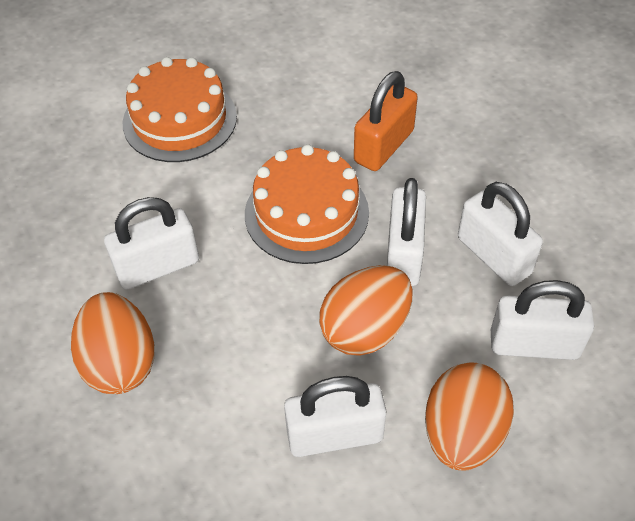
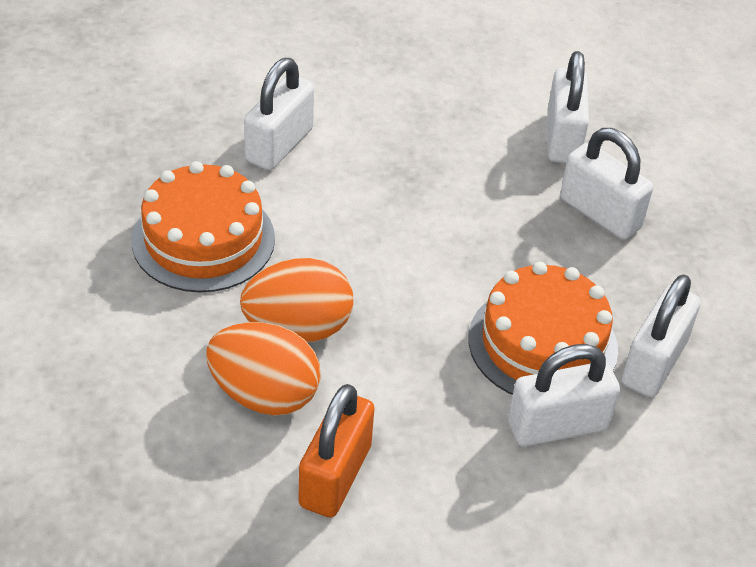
orange egg: [71,292,155,394] [319,265,413,356] [425,363,514,471] = 3 -> [206,322,320,416] [240,258,353,342] = 2

